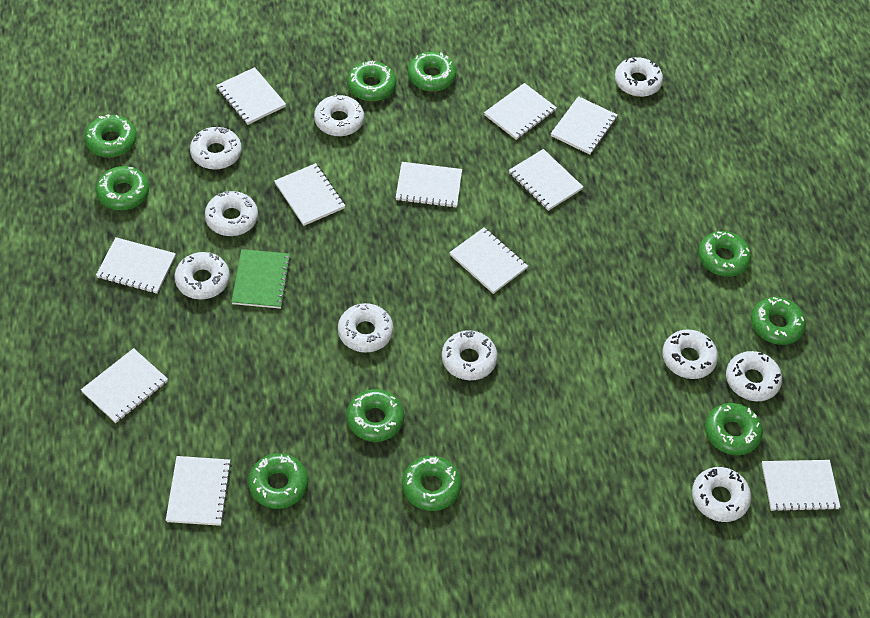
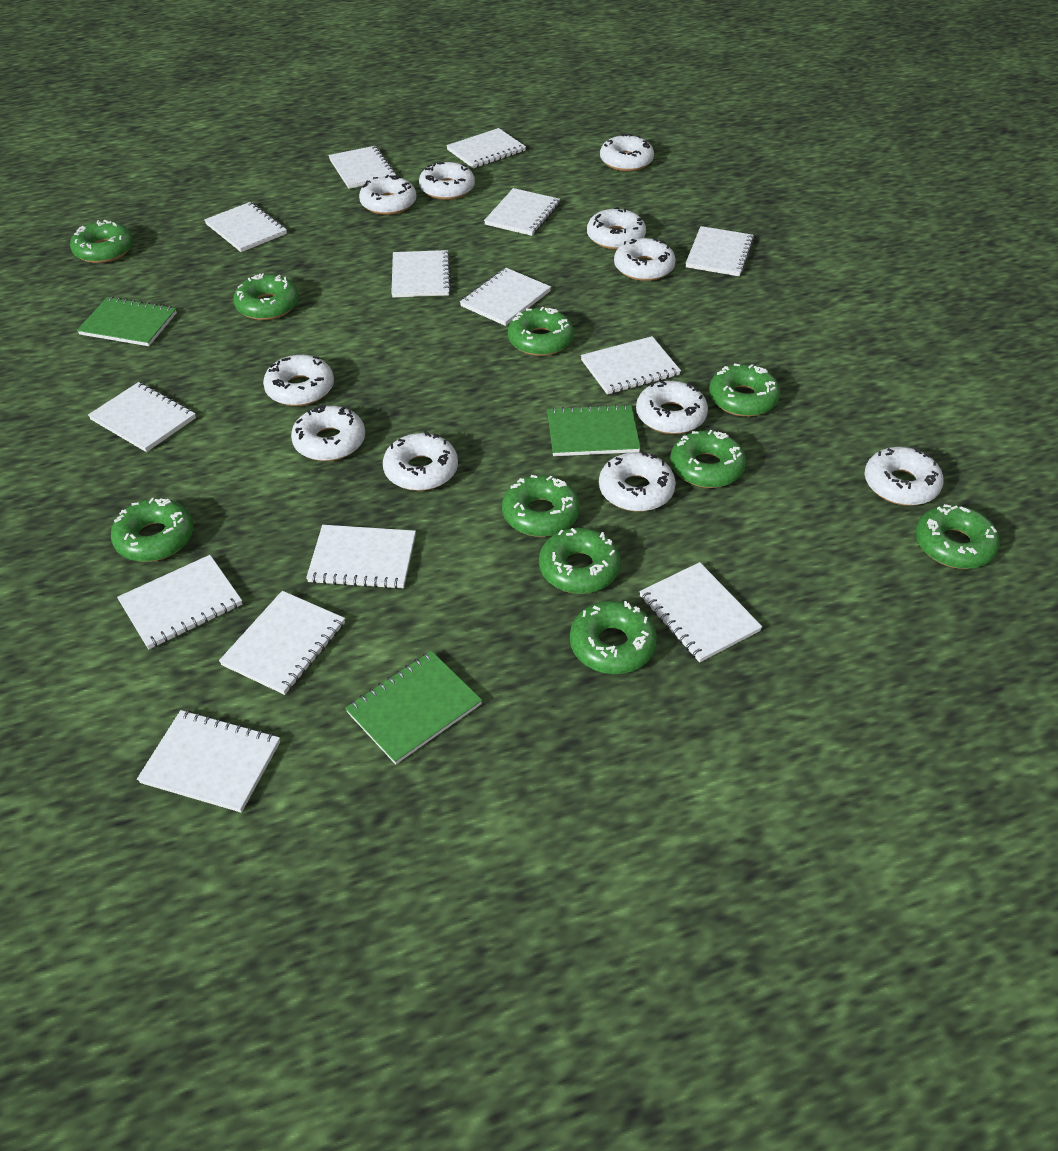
green notebook: [231,249,291,309] = 1 -> [77,296,177,346] [345,651,482,765] [547,404,641,456] = 3
white donut: [174,252,230,299] [190,127,242,169] [205,191,258,236] [314,94,364,136] [338,303,393,353] [442,330,498,380] [615,57,663,97] [662,329,718,379] [692,467,751,522] [726,351,782,401] = 10 -> [263,355,334,406] [291,405,365,461] [359,175,416,215] [383,431,458,491] [419,162,475,200] [587,207,646,250] [599,451,676,512] [600,134,654,171] [614,237,676,281] [636,381,708,434] [864,447,944,506] = 11
white notebook: [81,348,168,423] [96,237,176,294] [166,456,232,526] [216,67,286,125] [274,163,345,226] [396,162,462,208] [449,227,528,294] [484,83,557,140] [509,149,583,211] [551,96,617,155] [762,460,841,512] = 11 -> [88,382,196,452] [117,555,242,649] [137,710,280,813] [204,202,287,252] [219,591,345,695] [306,525,416,589] [329,146,396,189] [391,250,451,297] [446,128,526,169] [460,268,551,326] [484,188,560,236] [581,336,681,395] [639,562,763,662] [686,226,754,277] = 14

